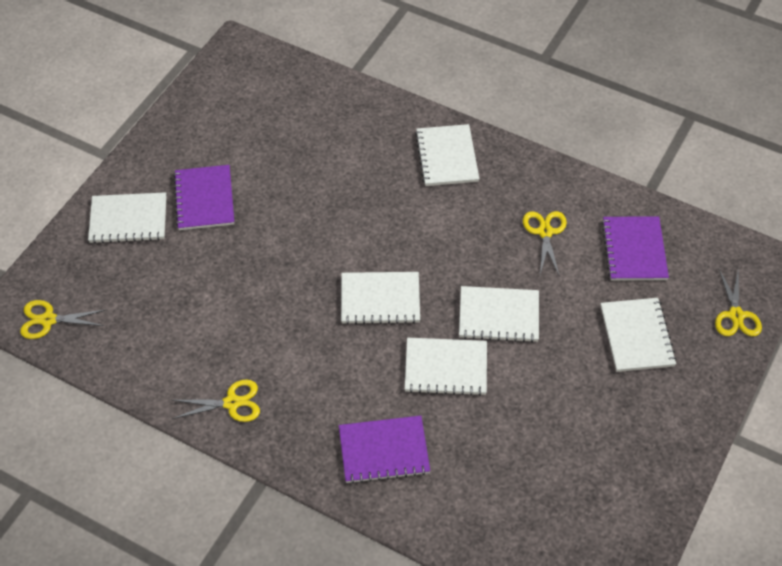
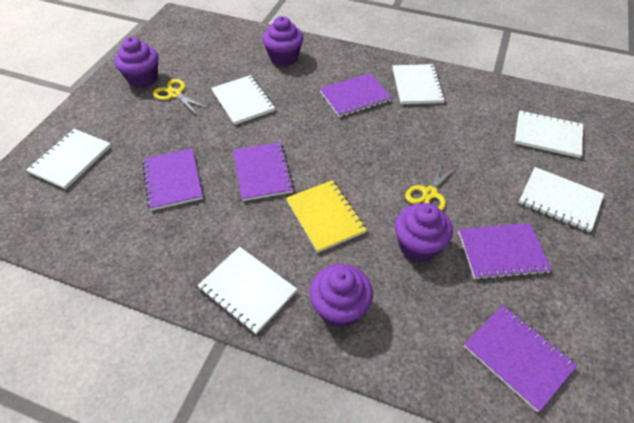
purple cupcake: none = 0 -> [114,37,158,88] [262,16,303,66] [309,264,373,328] [395,203,453,262] = 4
purple notebook: [173,165,234,230] [339,416,430,484] [602,216,669,281] = 3 -> [142,148,203,211] [233,142,294,201] [320,73,392,117] [458,223,552,280] [464,305,577,412] = 5
yellow notebook: none = 0 -> [286,180,367,253] = 1
yellow scissors: [20,300,105,339] [172,379,260,422] [523,211,567,275] [715,269,762,336] = 4 -> [153,79,209,115] [405,160,458,211] = 2

